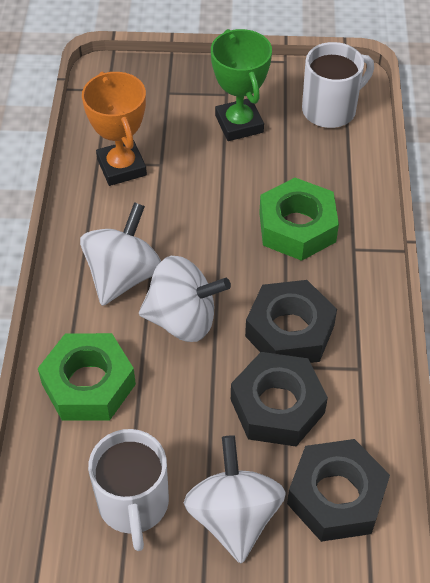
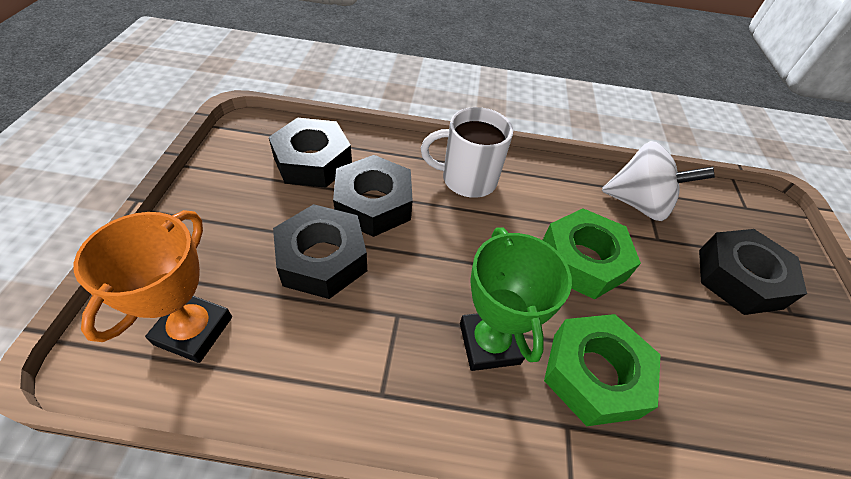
black nut: [231,352,328,446] [245,280,337,363] [287,439,390,542] = 3 -> [269,118,352,188] [273,204,367,299] [333,155,413,237] [699,229,807,315] = 4
white mug: [88,429,169,551] [302,42,374,128] = 2 -> [421,107,513,198] = 1
white spinning top: [80,202,161,306] [139,256,231,342] [184,435,286,563] = 3 -> [602,141,715,221] = 1

